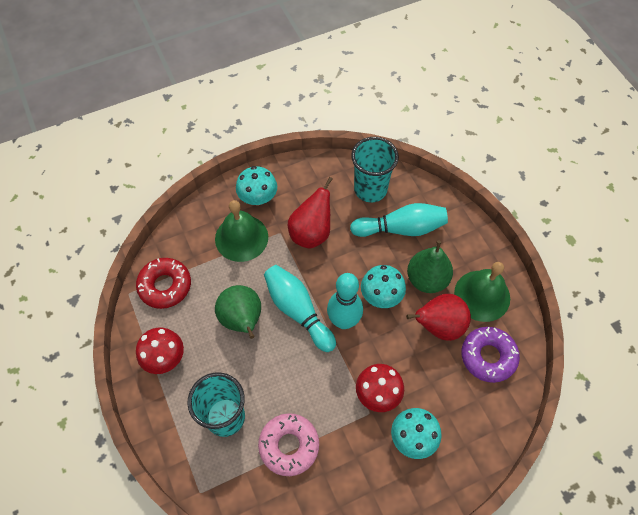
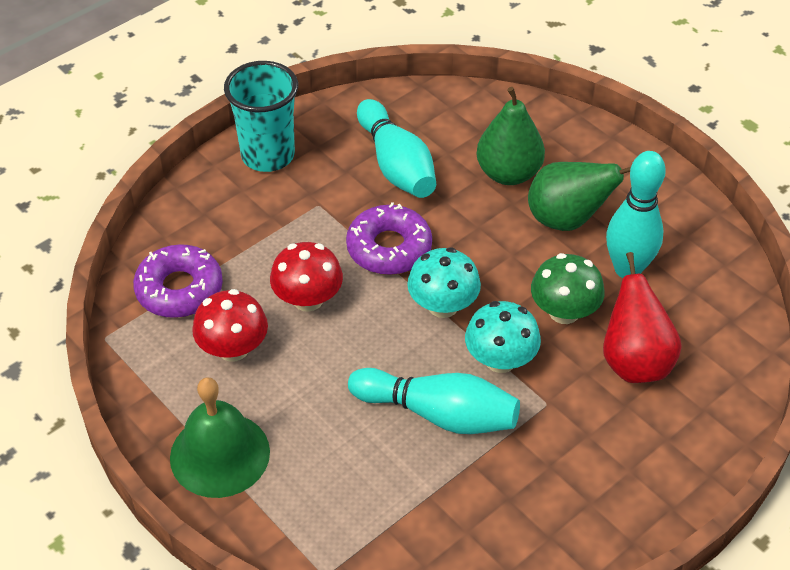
green bell: [215,200,268,262] [454,262,510,322] = 2 -> [170,377,270,498] = 1
green mushroom: none = 0 -> [531,253,605,324] = 1
pink donut: [258,413,319,476] = 1 -> none = 0
purple donut: [461,327,520,383] = 1 -> [133,244,223,318] [346,202,432,275] = 2
red donut: [136,258,191,309] = 1 -> none = 0
red pear: [288,177,333,248] [406,294,471,341] = 2 -> [603,252,682,383] = 1
turquoise cup: [187,372,245,437] [351,137,399,202] = 2 -> [224,61,298,172] = 1
turquoise mushroom: [236,166,277,205] [361,265,406,308] [391,408,442,459] = 3 -> [407,247,481,318] [465,301,541,373] = 2

